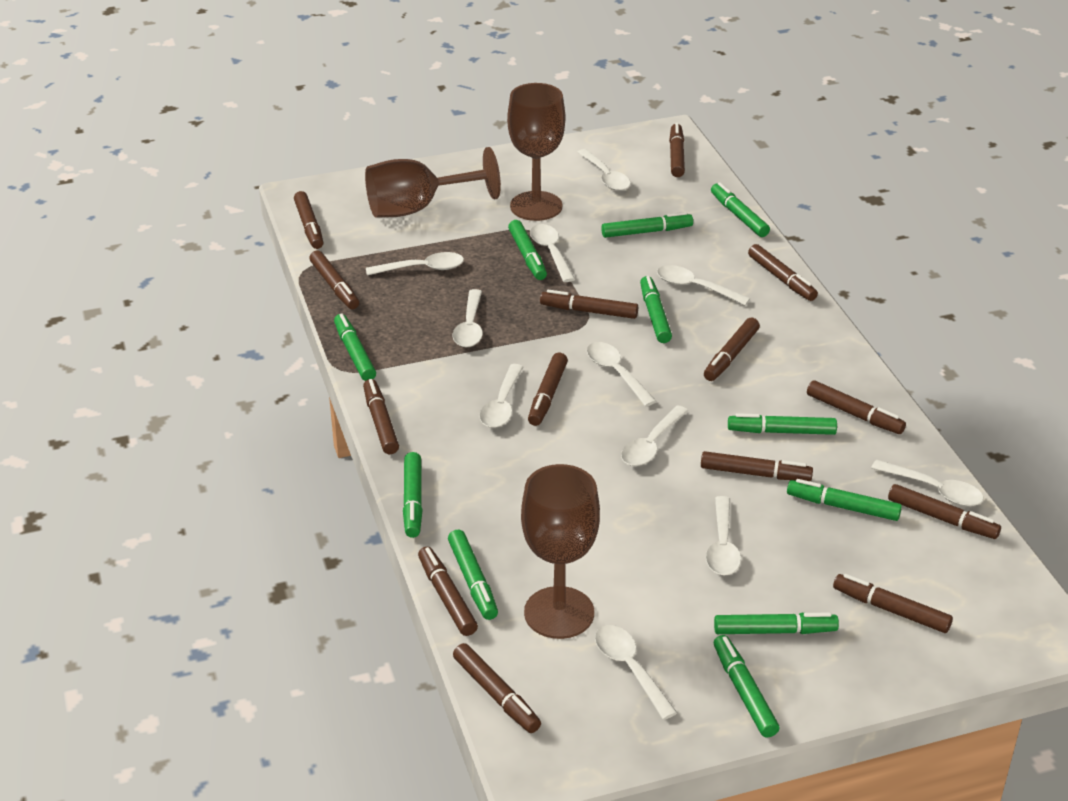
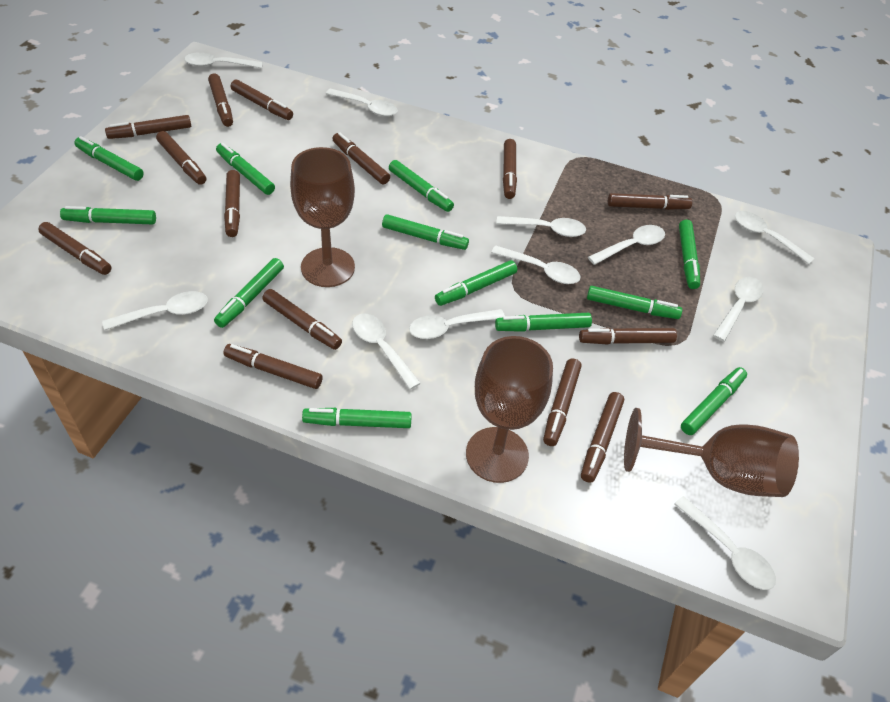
green marker: [334,314,376,381] [403,452,423,538] [448,530,498,620] [508,220,547,280] [601,212,693,238] [640,276,672,343] [711,182,770,237] [714,612,839,634] [714,635,780,738] [728,413,837,435] [787,479,902,521] = 11 -> [60,206,156,225] [74,136,144,181] [214,258,284,328] [216,143,275,195] [302,408,412,428] [382,214,469,250] [389,160,454,212] [435,260,517,306] [495,313,592,332] [587,286,682,319] [679,220,700,289] [681,367,747,435] = 12

